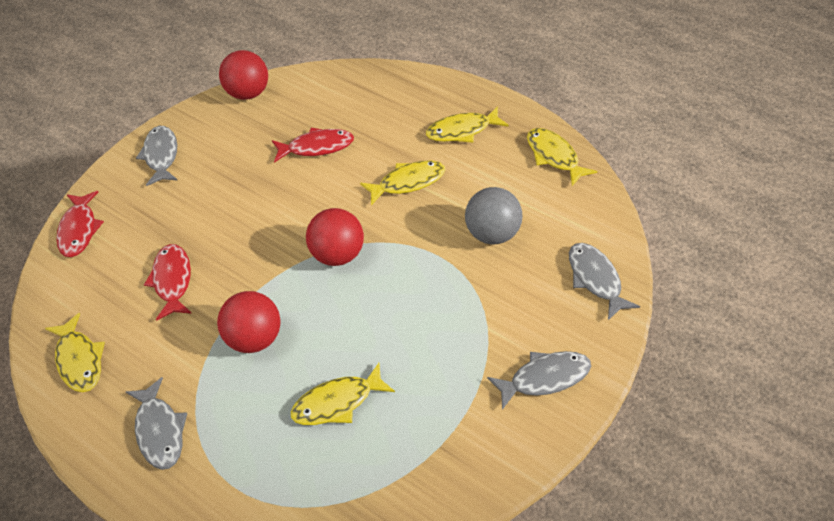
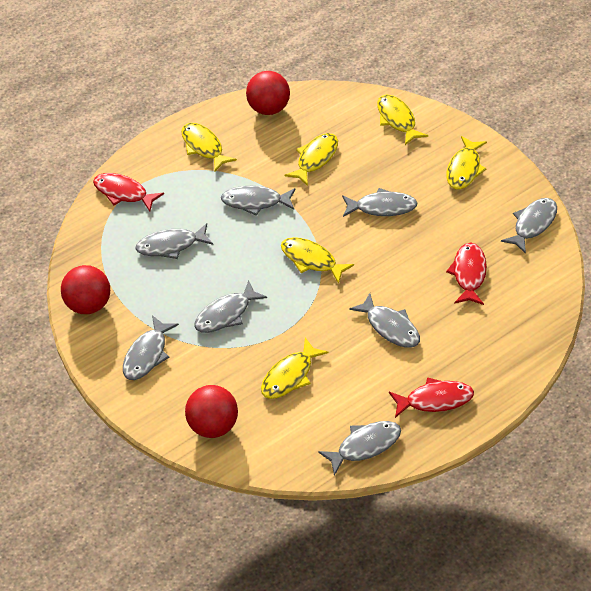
grey ball: [465,187,523,245] = 1 -> none = 0
grey fish: [126,377,187,470] [136,126,177,186] [487,351,591,410] [569,243,640,320] = 4 -> [123,315,179,380] [135,223,213,259] [194,281,267,333] [221,186,296,216] [318,421,401,476] [342,188,418,217] [349,293,420,348] [501,198,557,254] = 8
yellow fish: [45,313,105,392] [291,363,395,425] [360,161,445,205] [426,106,509,143] [527,128,597,186] = 5 -> [181,123,237,172] [261,338,329,399] [281,237,354,284] [284,133,338,186] [377,94,428,145] [446,136,487,189] = 6

